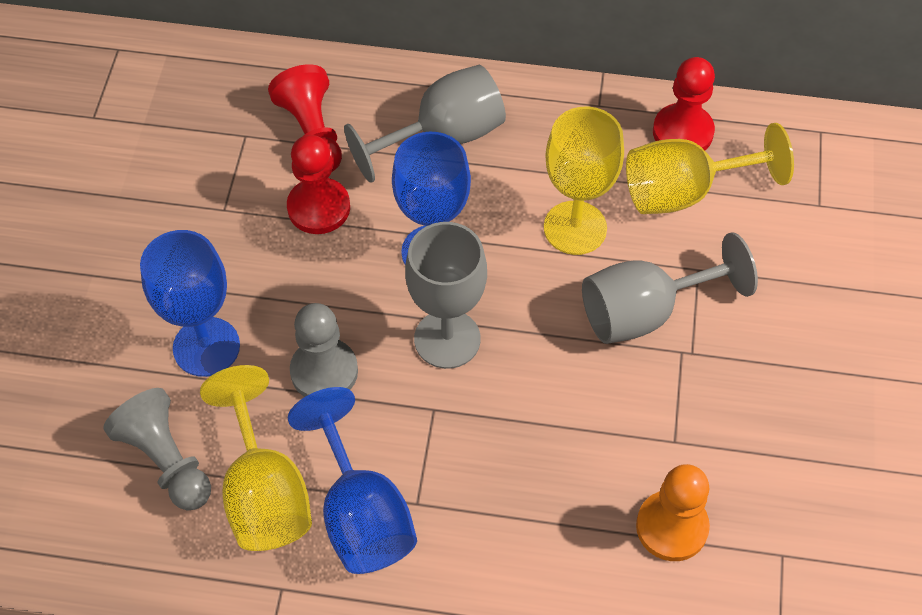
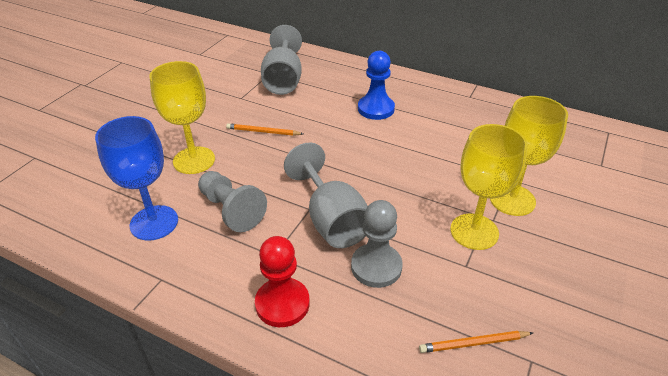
blue goblet: [140,230,240,377] [288,387,417,574] [392,132,471,264] = 3 -> [95,116,178,241] = 1
blue pawn: none = 0 -> [358,51,395,120] = 1
grey goblet: [344,65,506,183] [405,222,487,369] [582,232,758,344] = 3 -> [261,25,302,95] [284,143,368,248] = 2
orange pawn: [636,464,710,561] = 1 -> none = 0
orange pencil: none = 0 -> [226,123,303,136] [419,331,533,353] = 2
red pawn: [268,64,342,172] [287,135,350,234] [653,57,715,150] = 3 -> [255,236,310,327] = 1

